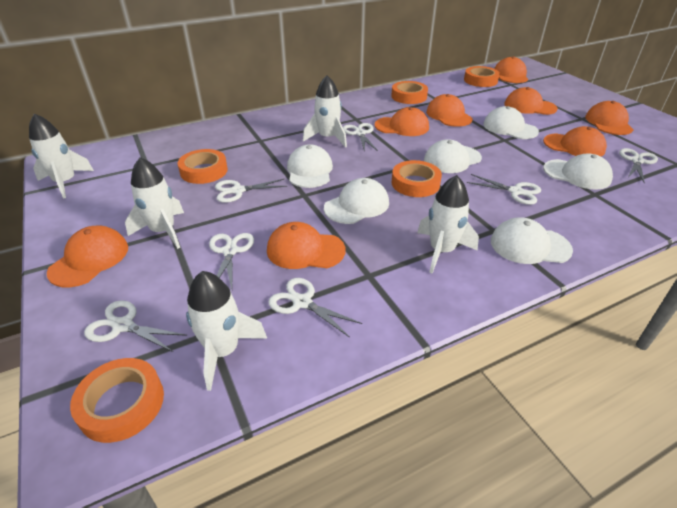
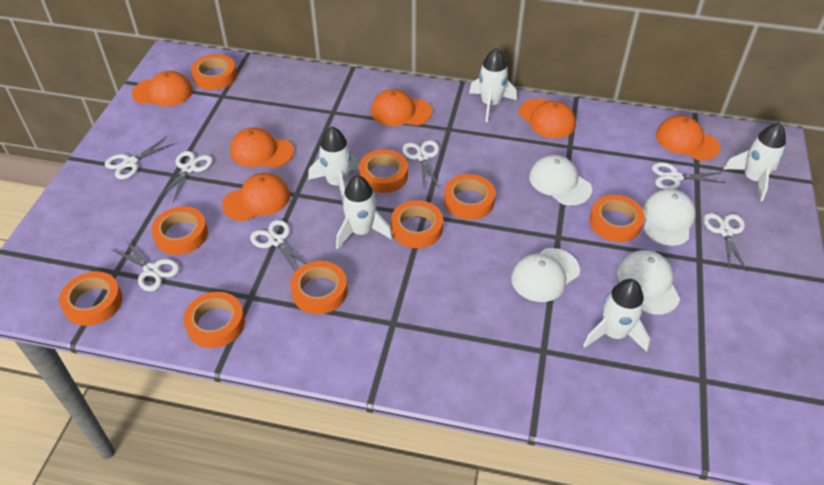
orange cap: [47,226,128,287] [267,222,345,269] [375,107,429,136] [426,94,473,127] [494,56,528,83] [504,87,558,115] [543,126,607,156] [585,101,634,135] = 8 -> [132,71,193,106] [222,173,290,221] [230,127,294,168] [371,89,432,126] [519,99,576,138] [656,115,720,160] = 6
orange tape: [70,358,164,443] [178,149,228,184] [391,81,428,104] [392,160,442,197] [464,66,500,87] = 5 -> [59,271,122,326] [151,206,208,255] [183,292,245,348] [191,54,237,90] [290,261,348,314] [359,149,408,193] [391,200,443,248] [444,174,495,220] [590,195,645,242] = 9
white cap: [287,144,333,188] [324,178,389,224] [424,139,482,173] [483,106,539,139] [491,218,573,264] [543,153,613,189] = 6 -> [511,248,580,302] [529,155,592,205] [617,250,680,315] [643,189,696,246] = 4

